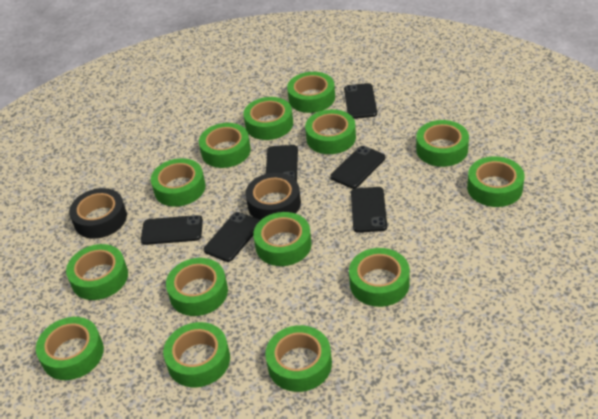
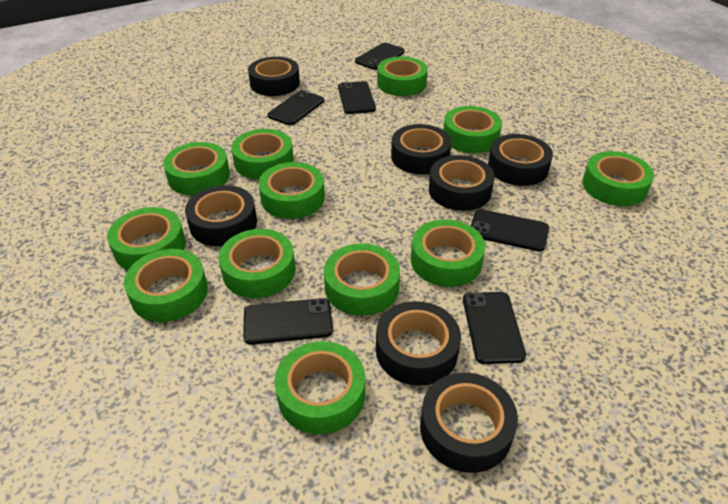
black tape: [69,188,127,239] [245,173,301,220] = 2 -> [185,185,257,246] [248,57,300,96] [376,301,461,386] [391,124,451,174] [420,373,518,473] [429,155,495,211] [488,134,553,186] = 7
green tape: [36,317,104,380] [66,244,128,300] [151,158,206,207] [163,322,230,387] [166,258,228,316] [199,123,251,168] [243,97,293,140] [253,212,312,266] [265,325,332,392] [287,72,335,113] [305,109,356,154] [349,248,410,307] [416,120,469,167] [467,156,524,207] = 14 -> [107,207,186,270] [124,249,208,322] [163,142,230,195] [219,229,295,298] [231,129,294,180] [259,162,325,219] [275,341,365,434] [324,244,400,316] [377,57,428,96] [411,219,485,287] [443,106,502,153] [582,151,654,206] = 12

